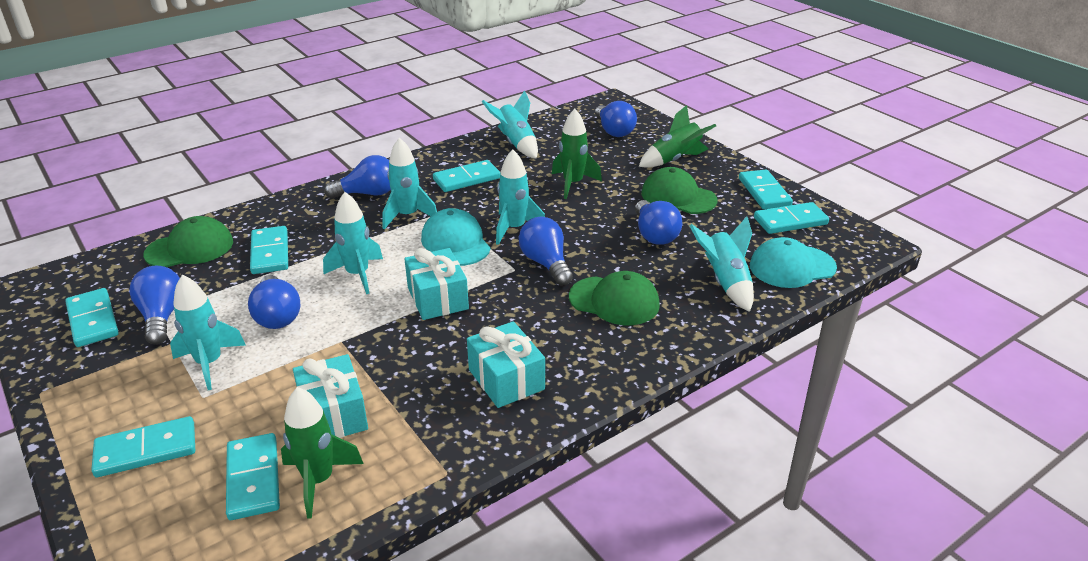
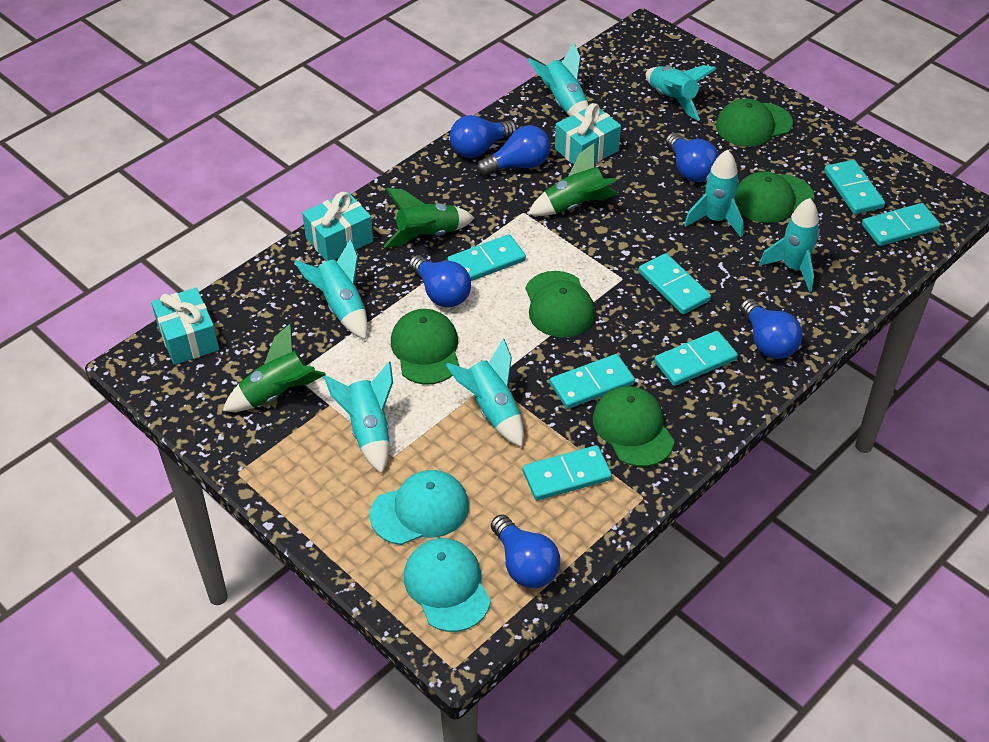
green cap: [143,216,233,267] [569,271,660,325] [641,167,717,214] = 3 -> [391,309,459,385] [526,271,595,338] [593,386,674,467] [716,99,793,146] [734,171,814,223] = 5
turquoise rocket: [170,275,246,390] [323,192,383,294] [382,138,437,229] [482,90,538,159] [496,149,545,245] [690,216,754,312] = 6 -> [295,239,368,340] [324,362,393,474] [446,338,524,447] [528,43,589,116] [646,65,717,121] [684,150,743,237] [759,198,820,292] = 7

